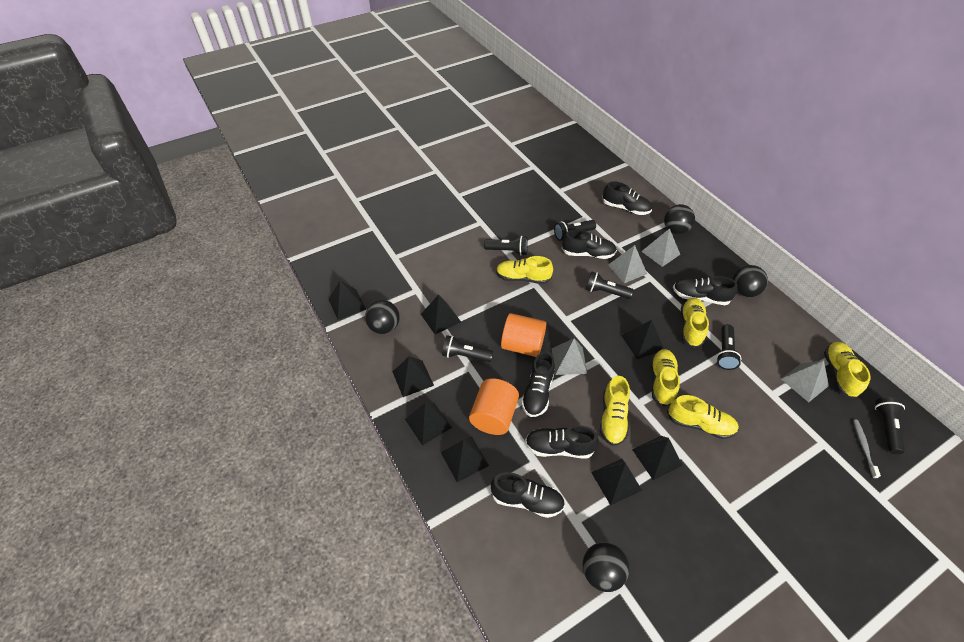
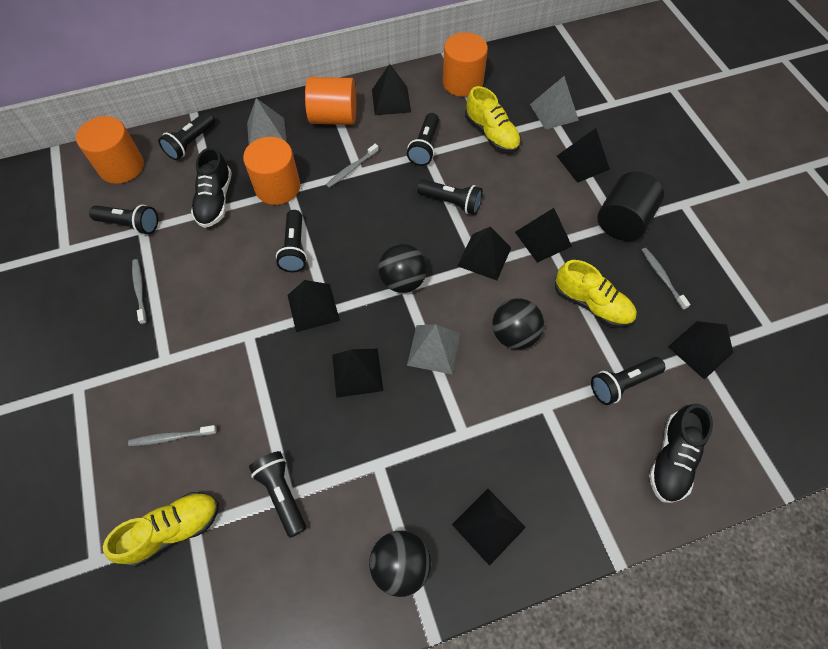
black ball: [365,300,400,334] [583,542,629,592] [664,204,695,234] [732,265,768,297] = 4 -> [369,531,431,597] [378,244,427,293] [492,298,544,349] = 3
black cylinder: none = 0 -> [598,171,664,241] = 1
black flashlight: [442,335,493,362] [484,236,528,255] [554,220,596,241] [585,272,634,299] [716,324,741,370] [875,397,905,454] = 6 -> [89,204,158,235] [158,112,215,160] [249,451,306,538] [276,210,307,272] [407,113,439,166] [417,180,483,215] [591,357,665,405] = 7
black shoe: [491,472,565,518] [521,351,555,417] [525,426,599,459] [562,229,617,259] [602,181,652,215] [673,276,738,305] = 6 -> [191,147,232,228] [649,404,713,503] = 2
grey pyramid: [552,338,587,375] [608,245,647,283] [641,228,680,267] [781,360,829,402] = 4 -> [247,98,287,144] [407,324,460,374] [530,76,579,130] = 3
grey toothbrush: [853,420,881,478] = 1 -> [128,425,217,446] [132,259,147,324] [326,144,379,188] [642,248,691,310] = 4
orange cylinder: [469,379,519,435] [501,313,547,357] = 2 -> [76,116,144,184] [243,137,300,205] [305,77,356,125] [442,32,488,97] = 4
yellow shoe: [496,256,553,284] [600,376,630,446] [651,349,680,406] [667,395,739,439] [681,298,709,348] [824,342,871,399] = 6 -> [103,492,219,567] [465,86,521,153] [555,260,637,328] = 3

